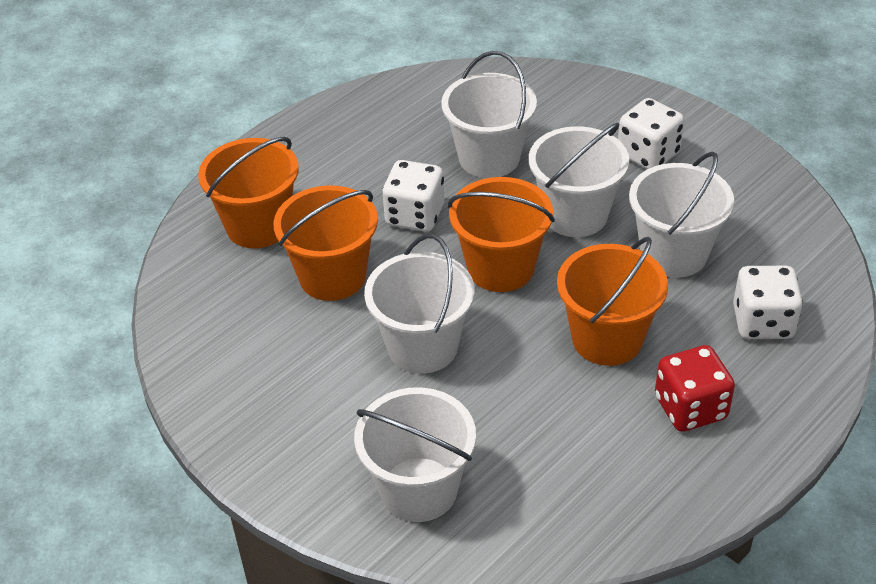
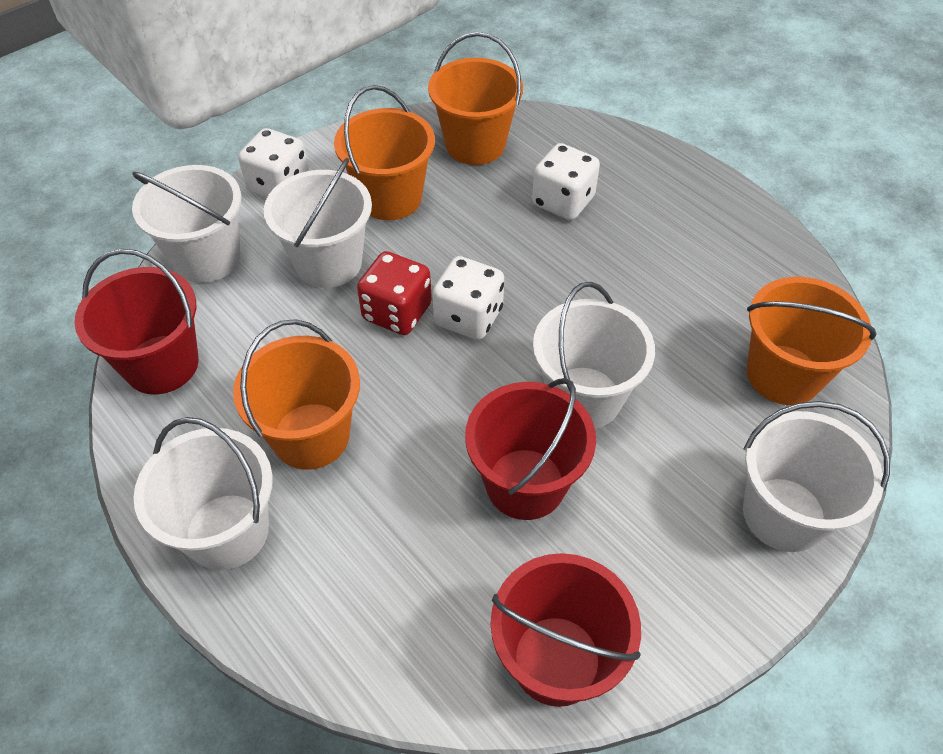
red bucket: none = 0 -> [74,249,199,394] [465,378,596,520] [491,553,641,707] = 3

